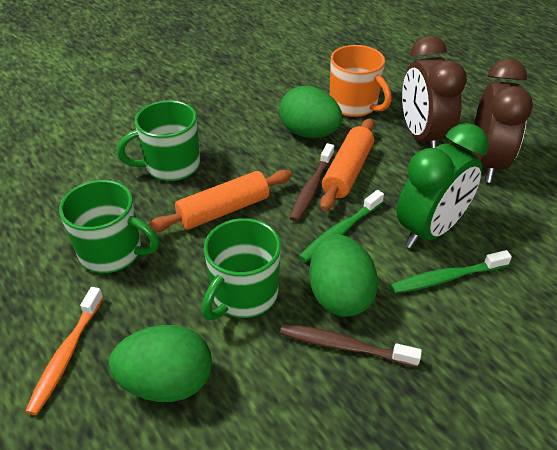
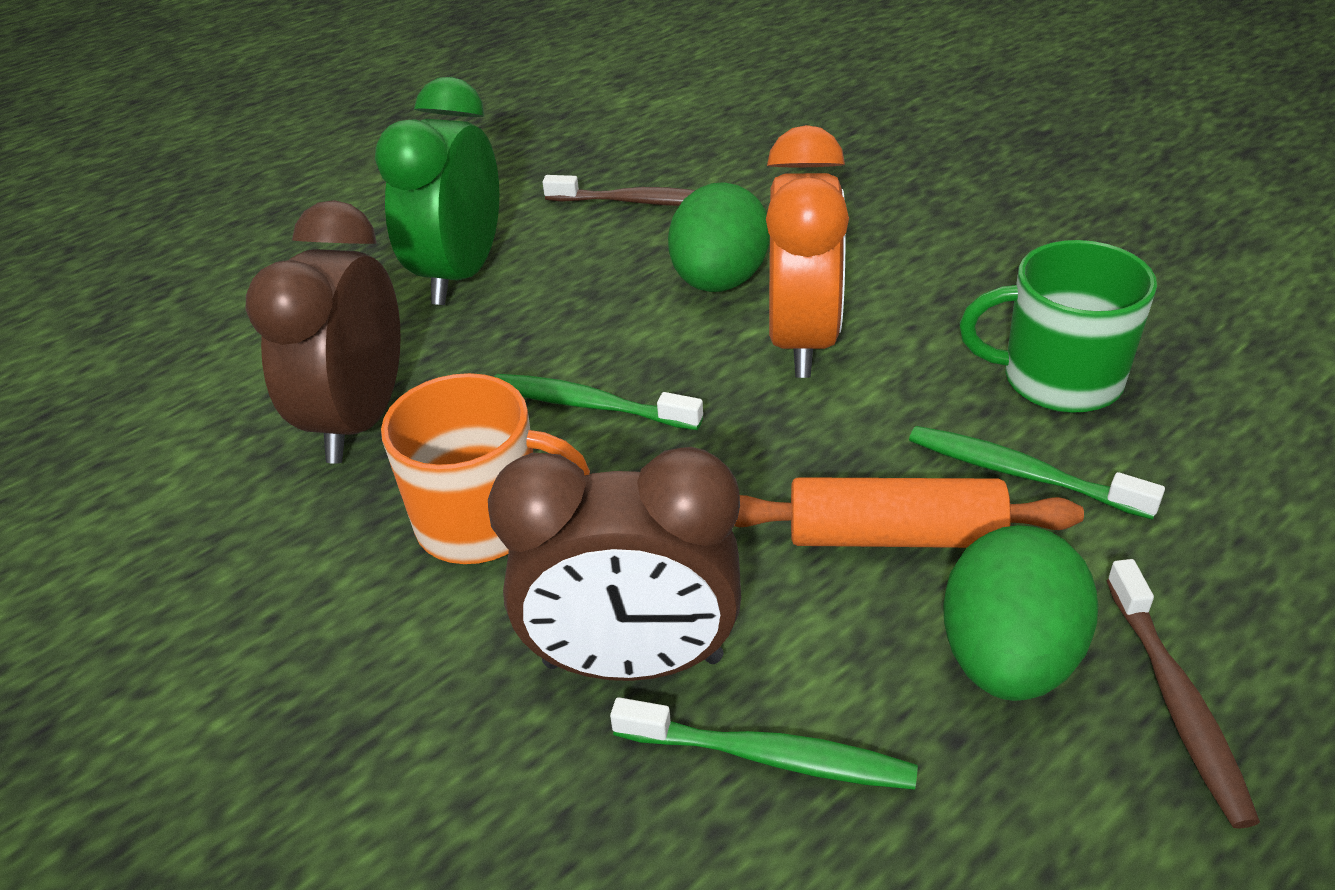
green egg: [109,325,212,402] [279,86,342,138] [309,234,378,317] = 3 -> [668,182,770,292] [943,525,1098,701] = 2
green mug: [59,180,159,273] [117,101,200,181] [202,218,281,320] = 3 -> [960,240,1157,413] = 1
green toothbrush: [299,190,384,262] [390,250,512,294] = 2 -> [494,374,703,430] [610,697,918,790] [909,426,1165,520] = 3
orange clock: none = 0 -> [766,125,849,378] = 1
orange rolling pin: [148,170,292,232] [320,118,374,211] = 2 -> [734,477,1084,548] = 1
orange toothbrush: [25,287,104,415] = 1 -> none = 0

